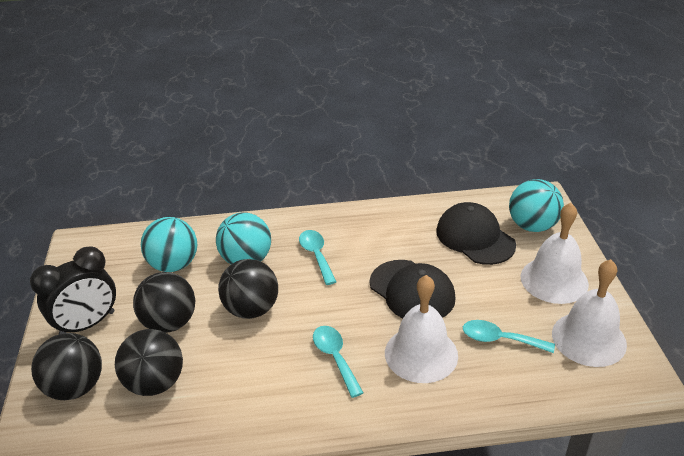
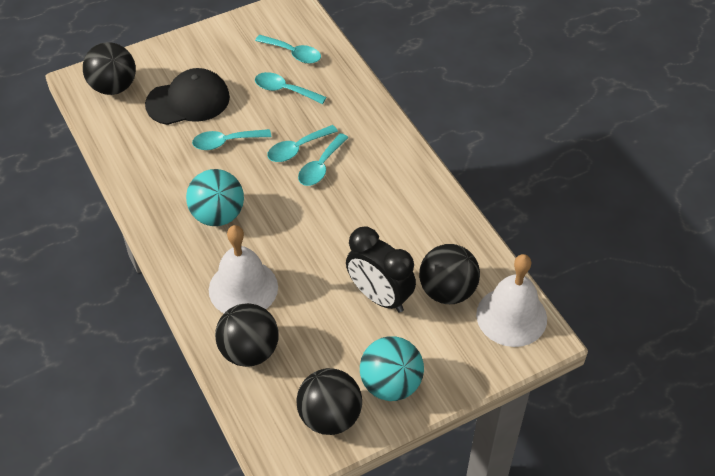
black cap: [370,260,456,319] [436,202,516,265] = 2 -> [145,68,230,125] = 1
turquoise ball: [141,217,197,272] [216,212,271,264] [509,179,564,232] = 3 -> [186,169,244,226] [360,336,424,401] = 2
turquoise spoon: [299,230,336,285] [313,326,364,398] [463,320,555,353] = 3 -> [192,129,271,150] [255,35,321,64] [255,72,326,104] [267,125,338,162] [298,133,349,186] = 5
white bell: [385,275,458,383] [521,203,589,304] [552,259,627,367] = 3 -> [209,225,278,313] [476,254,547,347] = 2

